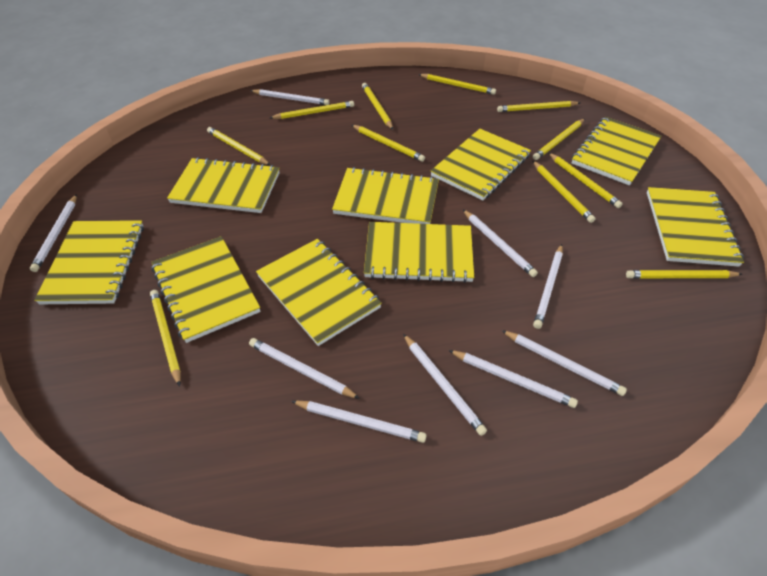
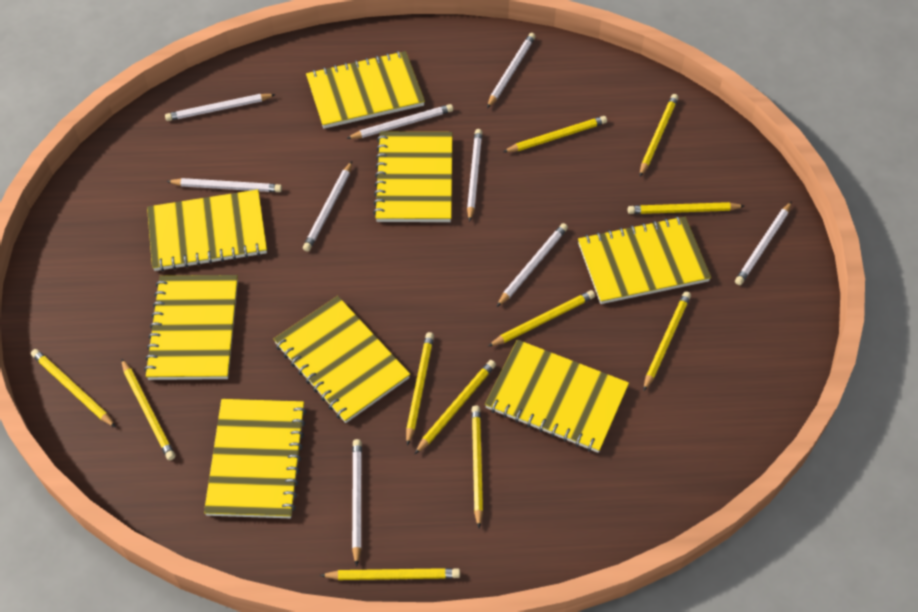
yellow notebook: [34,220,144,304] [151,236,261,343] [167,157,280,213] [256,239,382,346] [332,167,439,224] [364,222,474,283] [431,129,531,200] [572,117,661,186] [647,187,744,267] = 9 -> [144,275,238,380] [147,190,267,272] [204,399,307,518] [274,296,410,423] [306,51,425,129] [373,132,452,222] [485,340,629,453] [578,216,711,304] = 8

